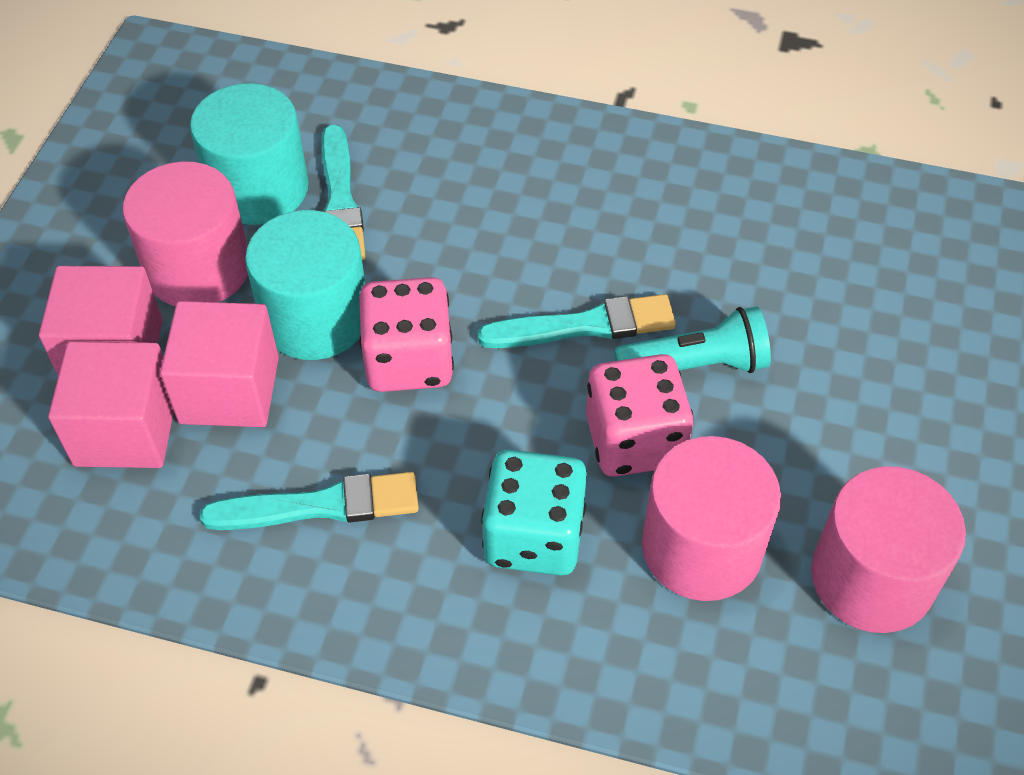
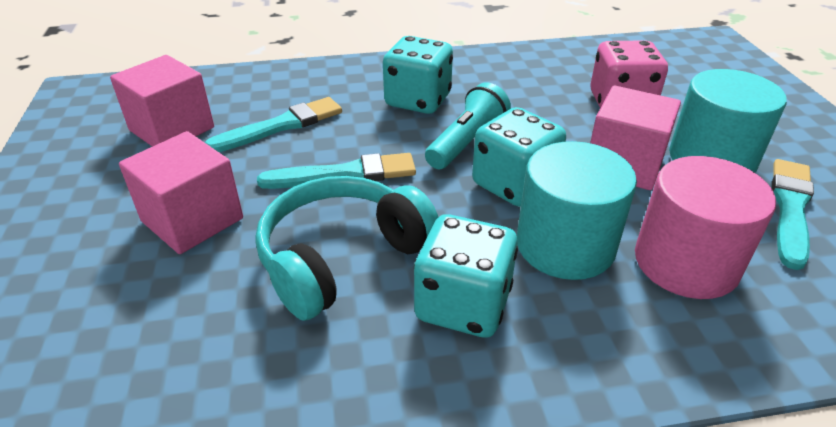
pink cylinder: [123,161,248,306] [642,436,781,601] [811,466,966,633] = 3 -> [635,156,776,299] = 1
pink dice: [359,277,454,392] [586,354,694,477] = 2 -> [590,40,668,108] = 1
turquoise dice: [481,450,587,576] = 1 -> [383,36,453,114] [414,214,518,338] [472,107,566,207] = 3
turquoise headphones: none = 0 -> [255,176,438,321] = 1

